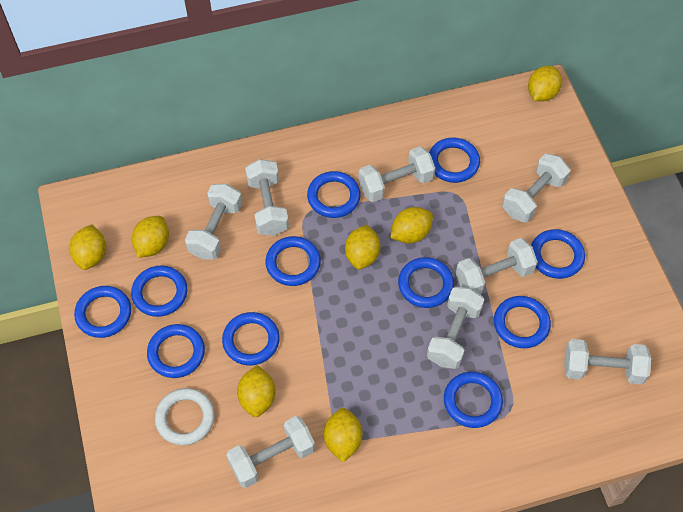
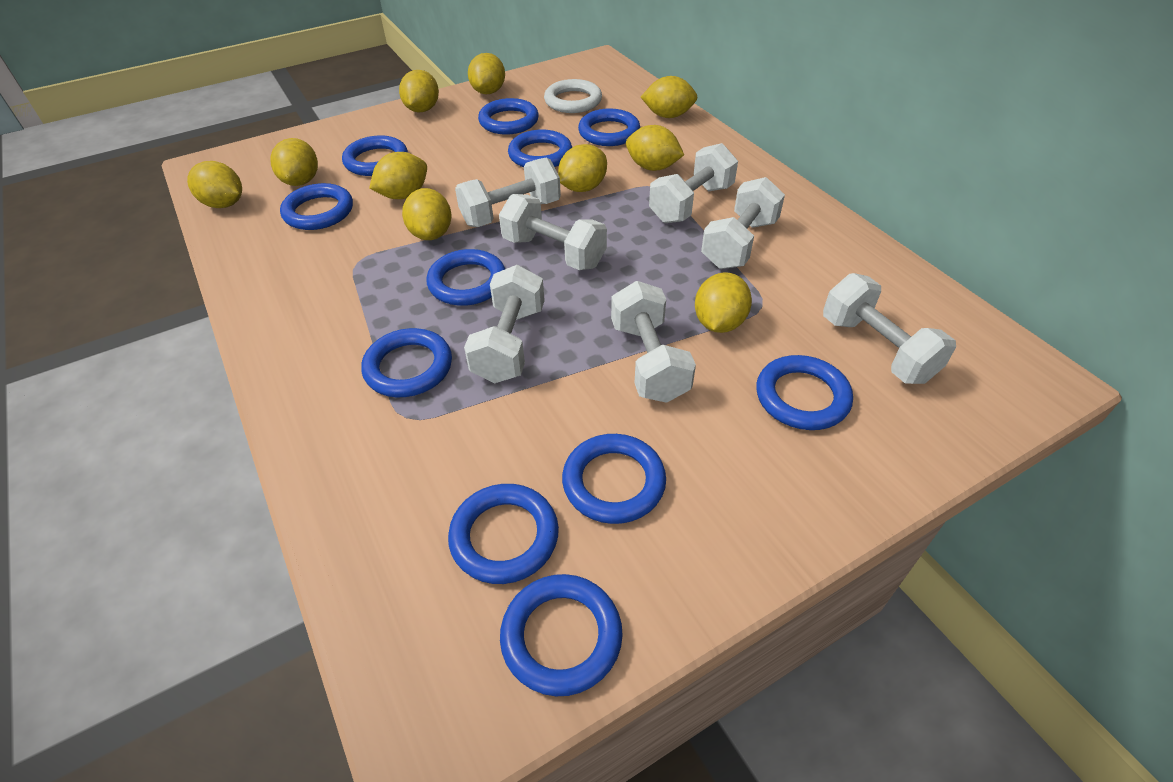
white dumbbell: [185,184,242,259] [226,416,315,488] [245,159,289,236] [358,146,435,202] [427,287,484,369] [456,238,538,294] [502,153,570,222] [564,339,651,385] = 8 -> [455,157,561,227] [464,265,545,383] [499,194,607,270] [611,281,696,403] [649,143,738,223] [701,177,785,269] [823,273,956,384] = 7
yellow lemon: [69,225,106,270] [132,216,169,258] [237,365,276,417] [324,408,363,462] [345,225,380,269] [390,207,433,243] [528,66,562,102] = 7 -> [187,161,242,208] [270,138,318,186] [369,152,427,199] [399,70,439,112] [402,188,452,240] [468,53,505,94] [558,144,607,192] [626,125,684,171] [641,76,698,118] [695,272,752,333] = 10

